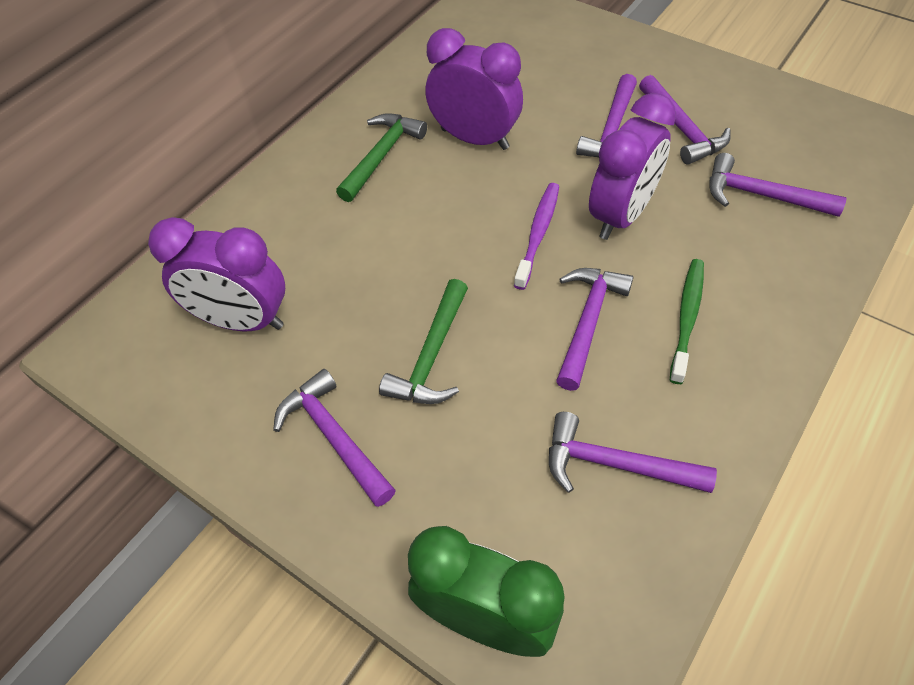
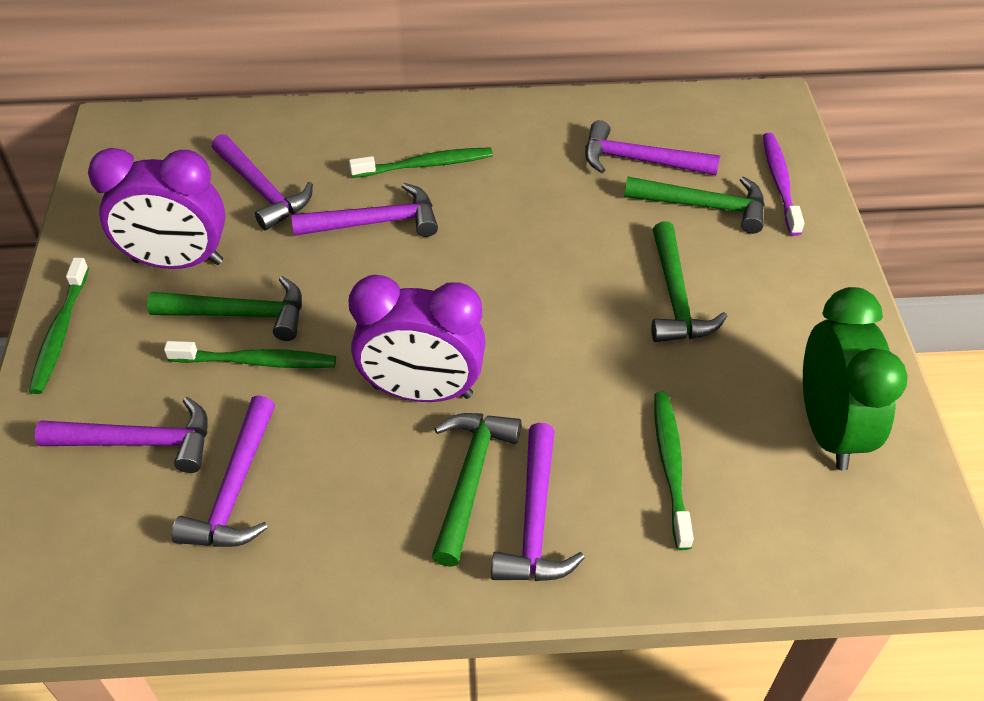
green hammer: [336,113,427,202] [379,279,468,404] = 2 -> [147,276,302,341] [432,413,522,567] [624,176,765,234] [652,221,727,342] = 4
green toothbrush: [670,259,704,384] = 1 -> [29,258,89,394] [164,341,336,368] [349,147,493,178] [654,392,694,550] = 4
purple clock: [148,217,285,331] [425,28,523,150] [589,93,676,240] = 3 -> [88,148,226,269] [348,275,486,402] = 2

